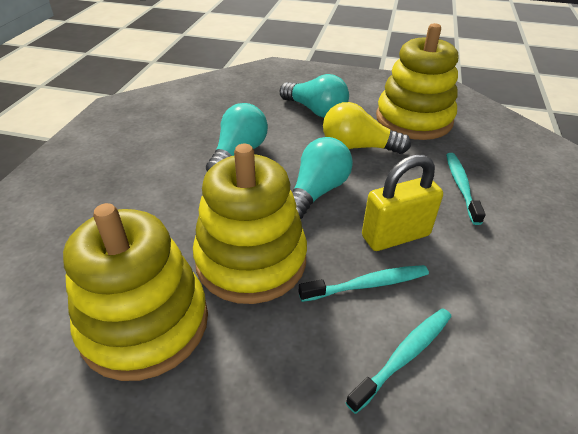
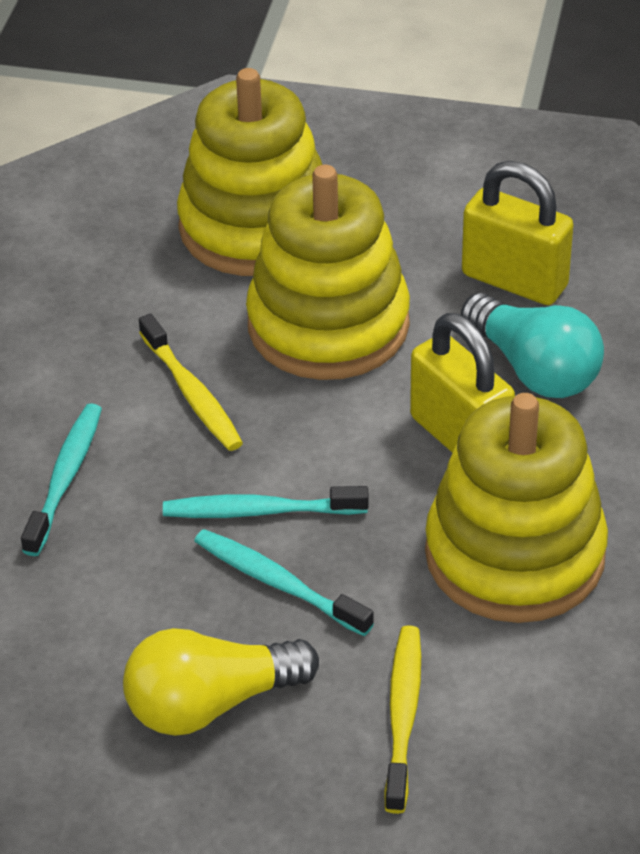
turquoise light bulb: [206,103,268,171] [280,74,349,118] [292,137,353,219] = 3 -> [461,293,604,398] = 1
yellow padlock: [362,155,443,251] = 1 -> [410,313,515,453] [462,161,574,305] = 2
yellow toothbrush: none = 0 -> [139,314,243,451] [384,625,421,814] = 2

